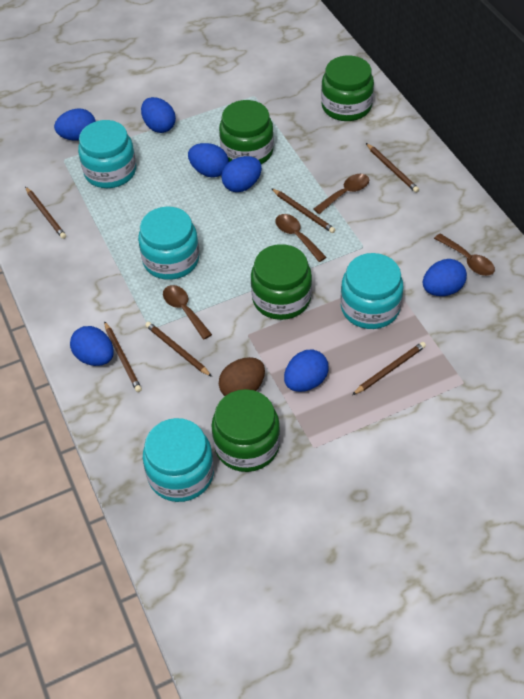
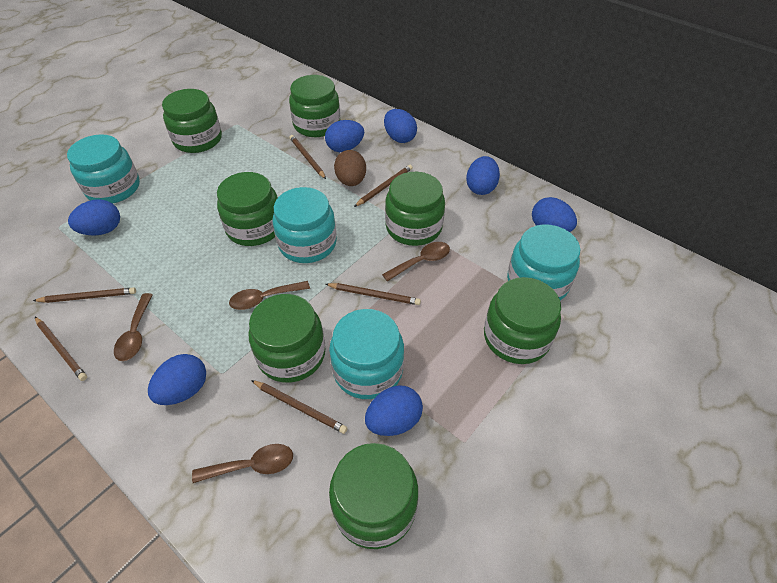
green jar: [212,389,280,472] [219,100,274,164] [251,244,312,320] [321,55,374,121] = 4 -> [162,89,222,153] [217,172,278,246] [249,294,325,383] [289,75,340,137] [329,443,418,549] [385,172,445,246] [484,277,561,364] = 7

